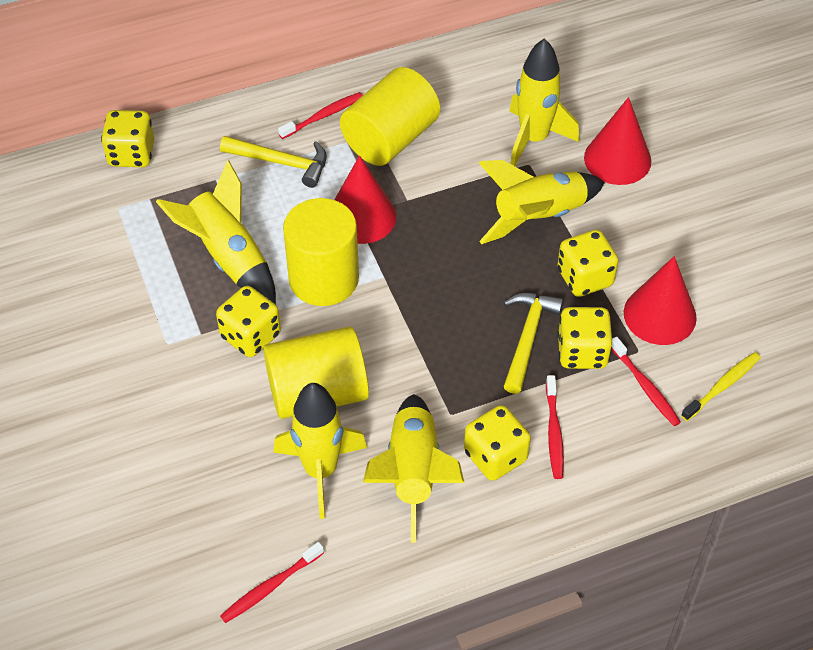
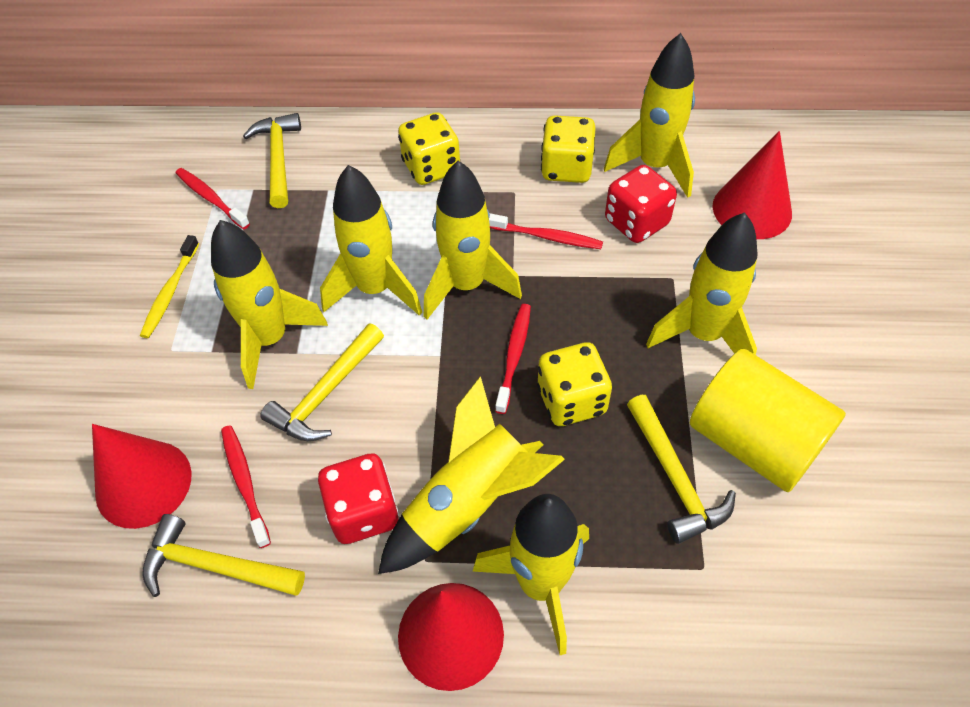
red dice: none = 0 -> [318,453,399,544] [605,165,677,243] = 2
yellow cylinder: [263,326,369,419] [283,198,359,306] [340,67,440,166] = 3 -> [689,349,846,492] = 1
yellow dice: [101,110,154,167] [216,286,281,357] [464,405,531,481] [557,230,618,297] [557,307,612,369] = 5 -> [398,112,460,185] [537,342,612,426] [541,116,596,183] = 3
yellow hammer: [220,136,327,188] [503,293,563,394] = 2 -> [142,514,305,597] [243,113,301,208] [260,324,384,441] [627,395,736,544] = 4
yellow rocket: [156,160,276,305] [273,383,367,519] [363,394,464,543] [478,160,605,244] [509,38,579,166] = 5 -> [211,220,328,389] [320,165,422,316] [378,376,565,574] [424,161,522,319] [472,494,589,655] [604,33,695,198] [646,212,757,355] = 7

